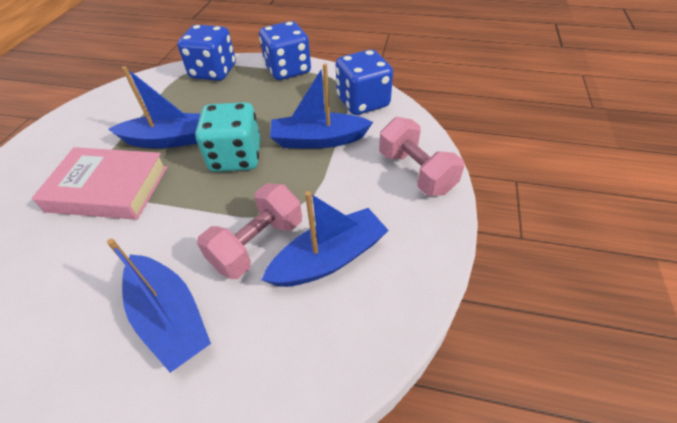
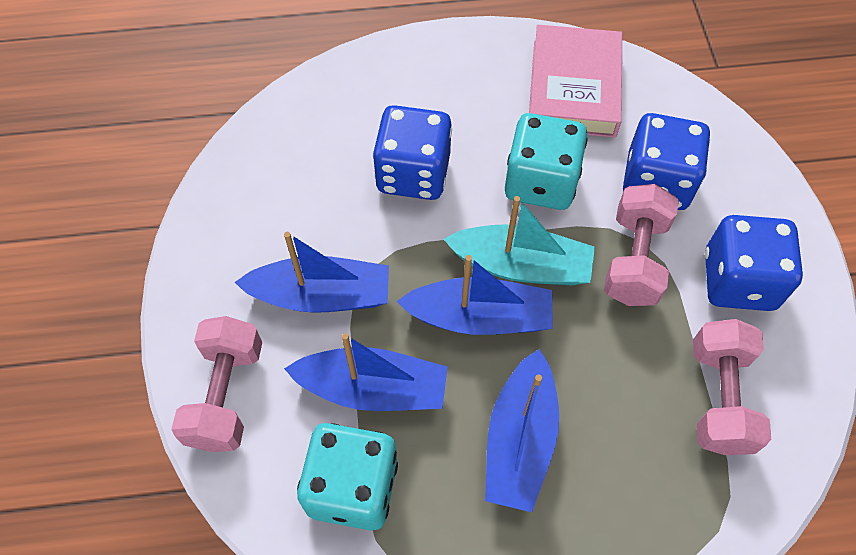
pink dumbbell: [197,183,302,279] [379,117,464,196] = 2 -> [171,316,262,452] [604,184,679,306] [693,319,771,455] = 3
turquoise boat: none = 0 -> [444,196,595,286] = 1
turquoise dice: [195,102,261,172] = 1 -> [297,423,398,531] [505,113,588,210] = 2

